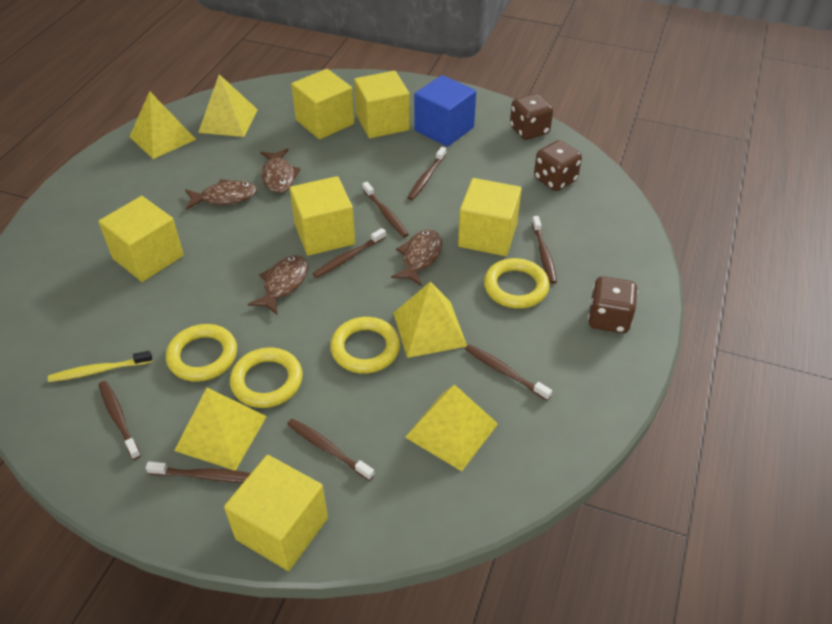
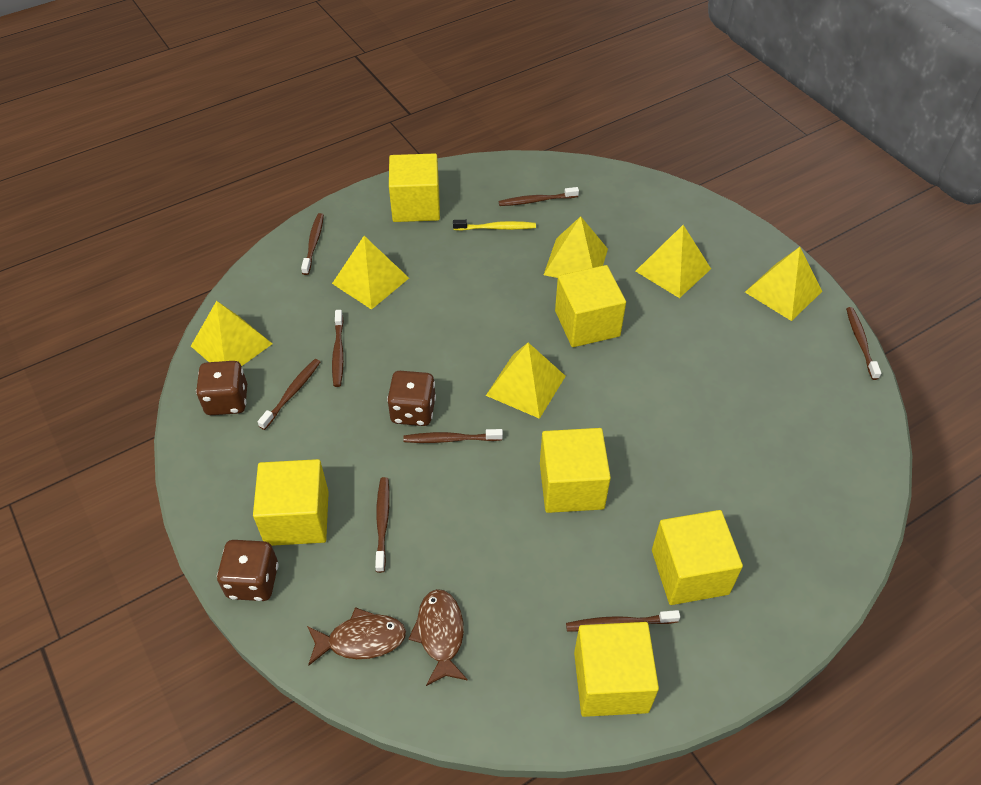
blue cube: [414,75,476,147] = 1 -> none = 0
brown fish: [185,179,257,210] [248,255,308,314] [260,148,301,193] [391,229,442,286] = 4 -> [307,607,406,665] [408,589,468,686] = 2
yellow pyramid: [129,91,196,159] [174,388,267,471] [198,74,258,137] [393,281,467,358] [405,385,498,471] = 5 -> [191,301,272,366] [332,236,409,310] [486,343,566,419] [544,216,608,278] [636,225,711,298] [745,247,822,321] = 6
yellow ring: [166,324,237,382] [230,348,303,408] [330,317,400,374] [484,258,550,309] = 4 -> none = 0

